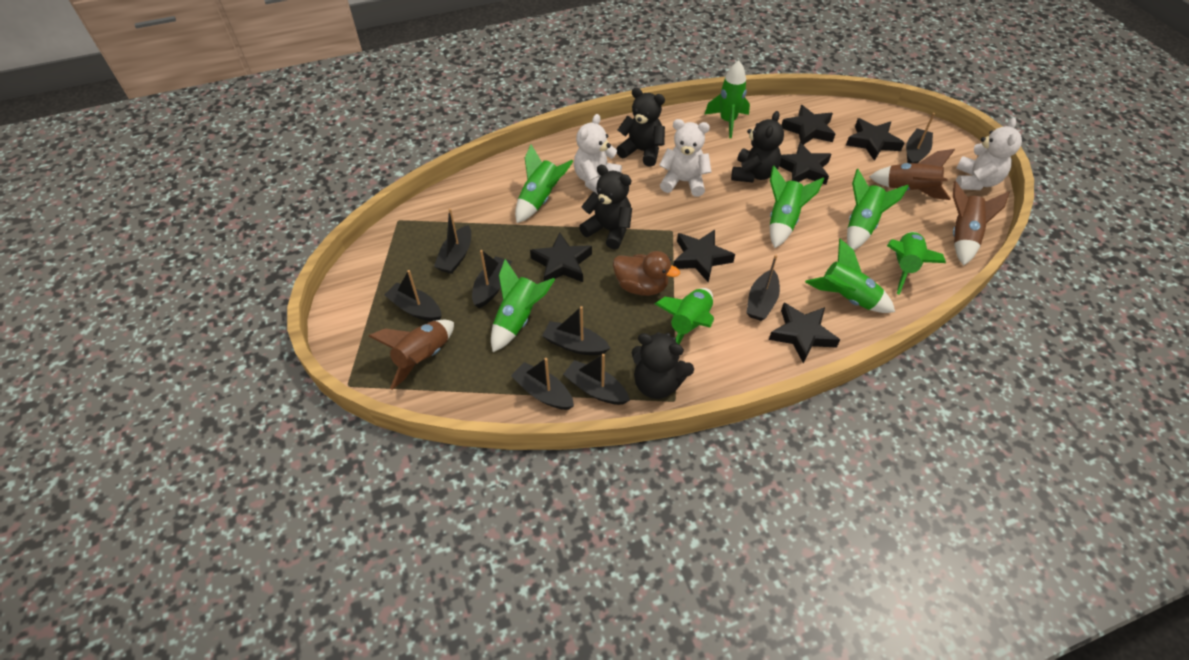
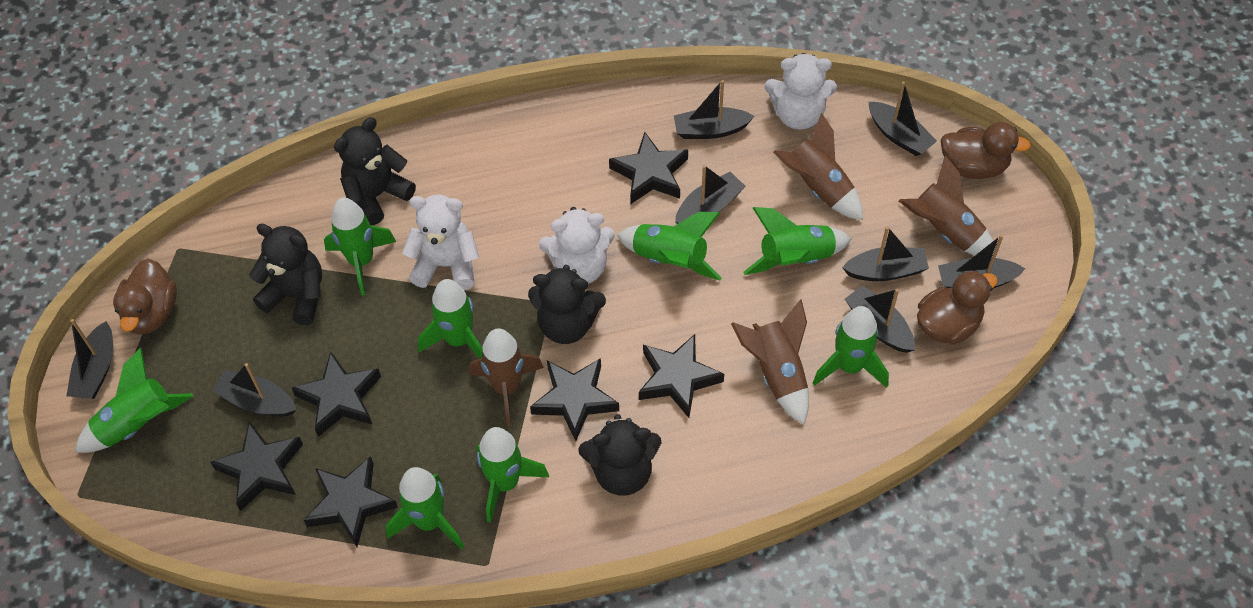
brown duck: [613,251,680,296] = 1 -> [113,259,177,335] [917,270,998,345] [941,122,1031,179] = 3
brown rocket: [369,320,454,390] [869,149,955,200] [953,181,1010,266] = 3 -> [469,328,544,426] [731,299,809,424] [773,112,863,220] [899,155,997,258] = 4

